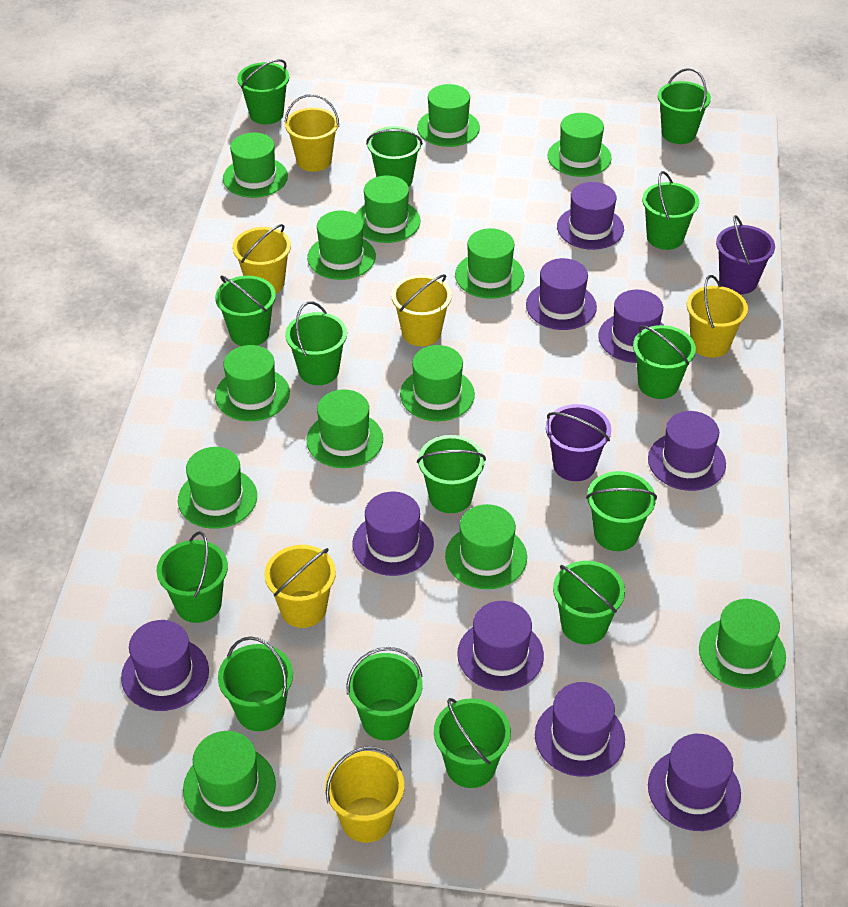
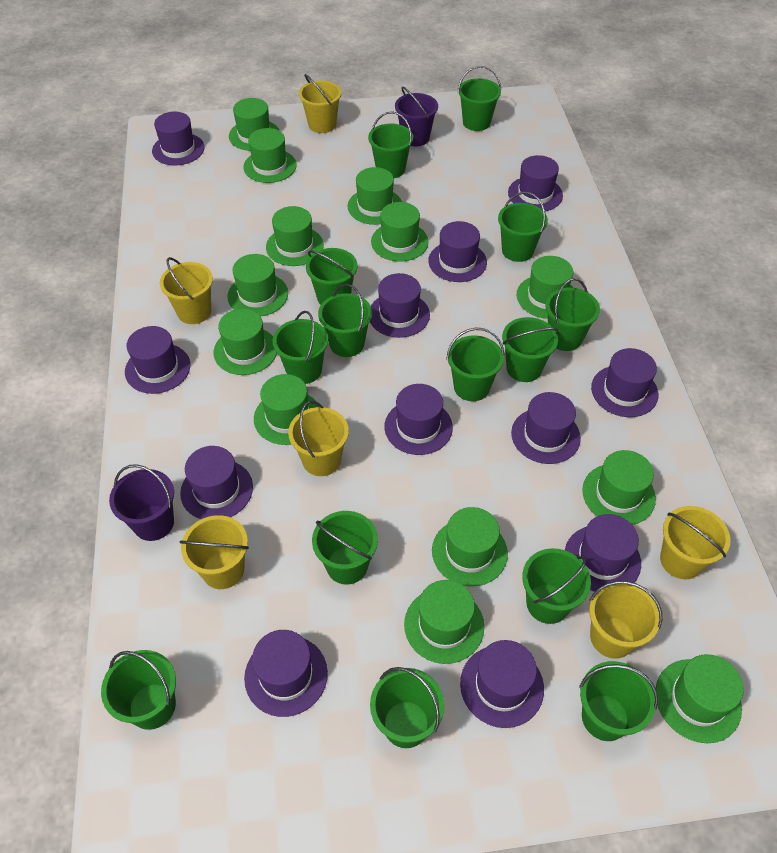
purple hat: [121,620,209,711] [352,492,434,576] [457,601,544,691] [526,258,597,330] [535,682,625,777] [557,182,624,250] [598,290,664,363] [648,411,726,491] [648,734,741,831] = 9 -> [125,326,190,394] [152,112,205,165] [180,446,253,519] [244,630,328,717] [370,273,430,338] [384,384,453,455] [428,221,487,282] [460,640,544,728] [508,155,563,211] [511,392,581,464] [565,514,641,592] [591,348,658,417] = 12

